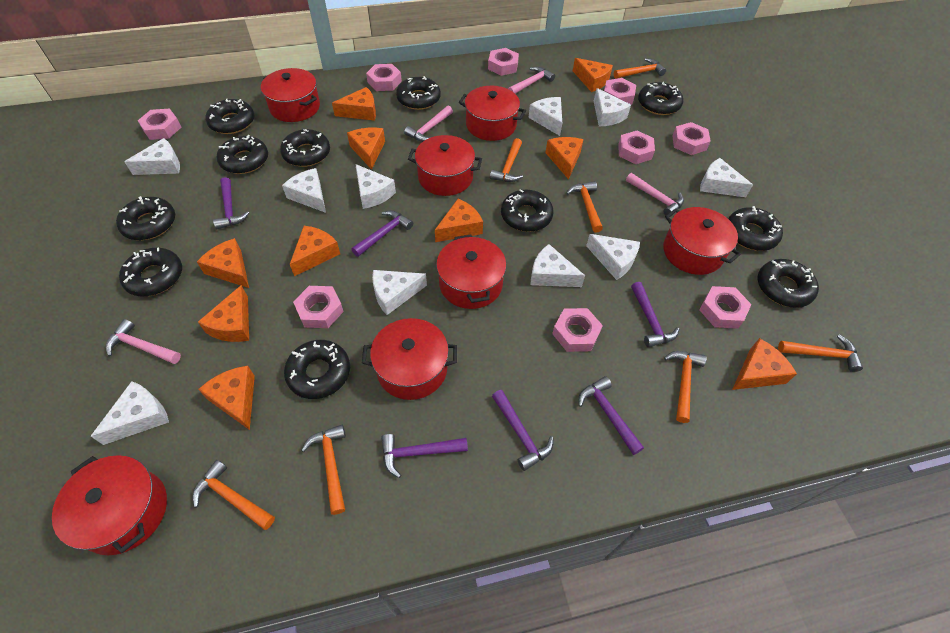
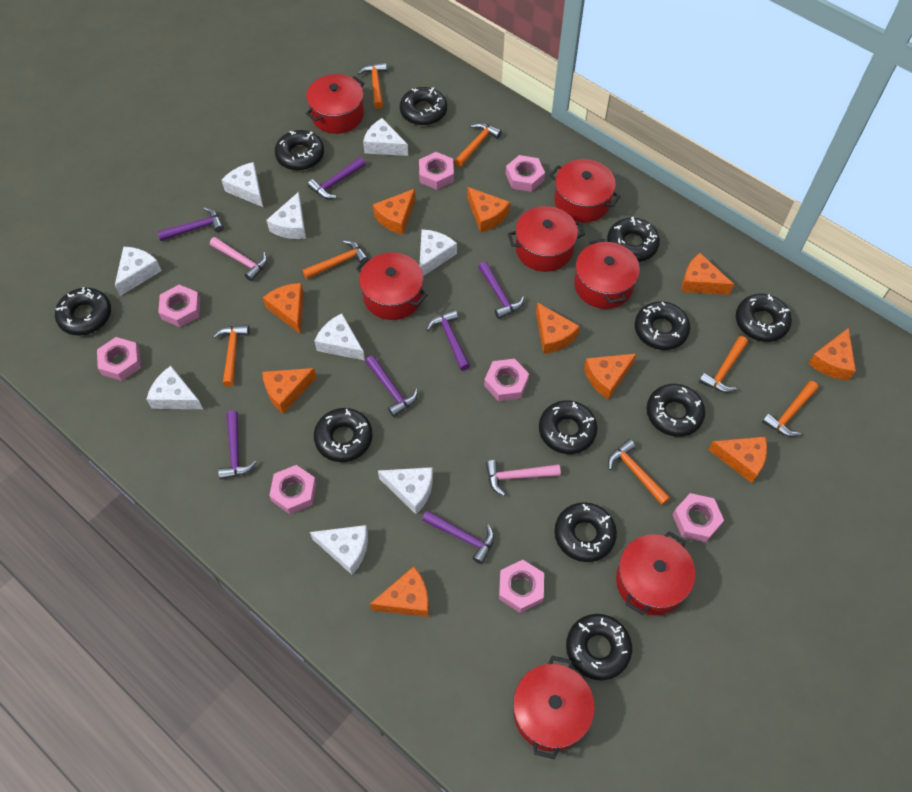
pink hammer: [106,319,181,364] [404,106,453,142] [508,67,555,94] [626,173,684,217] = 4 -> [210,237,267,281] [486,460,561,496] = 2
pink nut: [138,109,181,140] [293,286,344,328] [366,64,402,91] [488,48,519,76] [552,308,603,352] [604,78,636,105] [618,131,655,164] [672,122,711,155] [699,286,752,329] = 9 -> [97,337,141,381] [158,285,200,327] [269,465,317,514] [419,152,454,190] [484,359,529,401] [499,560,544,613] [506,155,545,192] [673,493,724,542] = 8
purple hammer: [213,177,249,229] [351,211,413,257] [381,434,468,478] [492,390,554,471] [578,376,644,455] [631,282,679,347] = 6 -> [157,207,224,241] [218,411,257,479] [308,157,365,199] [365,355,418,417] [422,510,494,564] [426,309,470,371] [478,261,524,319] = 7
white cheese: [91,381,169,445] [124,138,180,175] [282,168,326,213] [355,164,396,209] [372,270,427,315] [528,97,562,136] [530,244,585,287] [586,234,640,280] [594,88,631,126] [700,158,753,197] = 10 -> [115,247,162,296] [146,366,203,409] [222,162,263,207] [266,192,306,239] [310,525,368,575] [314,313,365,360] [363,118,408,156] [378,467,433,514] [420,229,457,276] = 9

